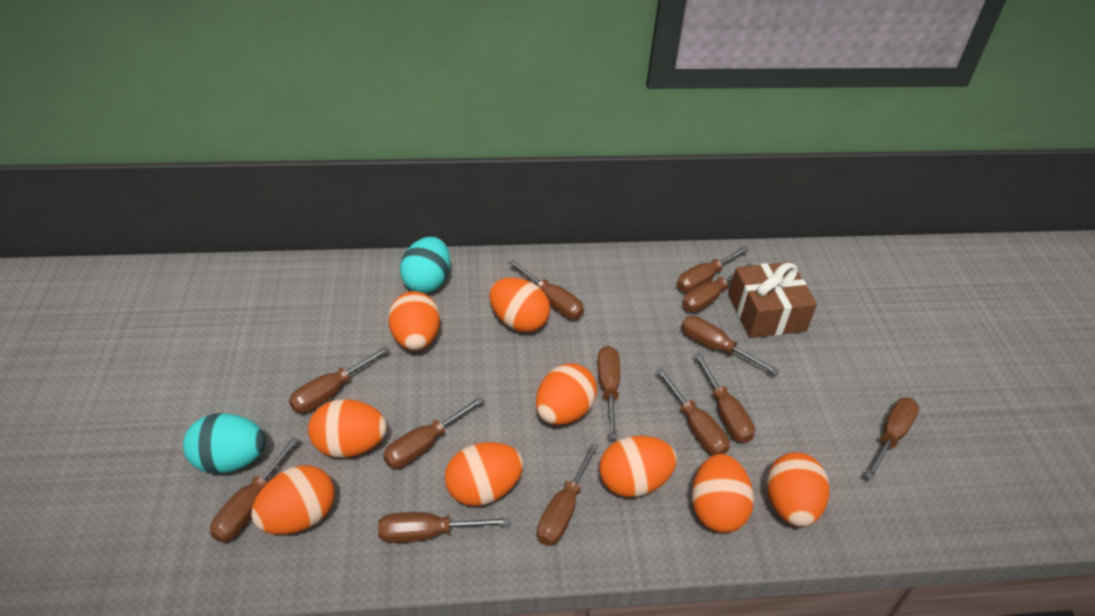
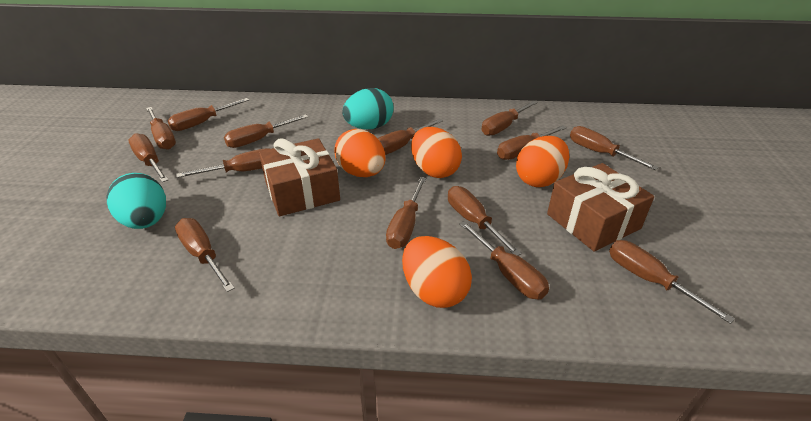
brown gift: [728,262,817,338] = 1 -> [259,138,340,216] [547,163,654,252] = 2
brown screwdriver: [210,437,299,543] [289,346,390,413] [378,512,511,543] [383,396,485,469] [508,260,584,319] [537,442,599,546] [597,346,620,439] [656,368,729,455] [677,246,749,292] [681,316,780,375] [682,263,754,312] [694,353,755,443] [865,398,919,480] = 13 -> [128,133,168,182] [146,107,176,150] [168,98,249,131] [175,218,235,292] [176,148,269,178] [224,114,308,148] [377,119,443,155] [386,177,426,249] [448,186,522,256] [459,221,549,300] [481,101,538,136] [497,125,567,160] [570,126,659,170] [609,240,735,324] = 14
orange egg: [251,465,335,535] [308,399,387,458] [388,291,440,350] [445,442,523,506] [489,278,550,332] [536,363,597,425] [599,436,677,497] [692,454,754,533] [767,452,829,527] = 9 -> [334,129,386,177] [402,236,472,308] [411,127,462,178] [516,136,569,187] = 4

